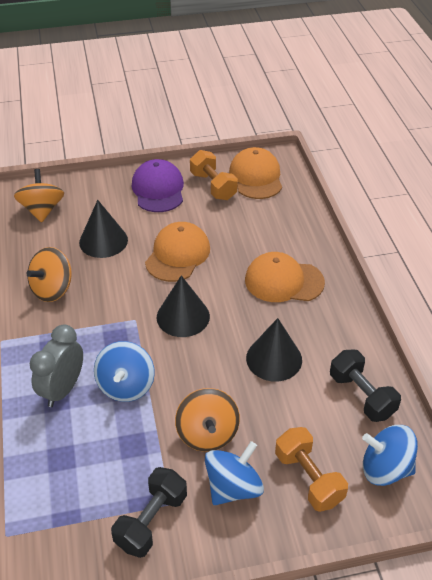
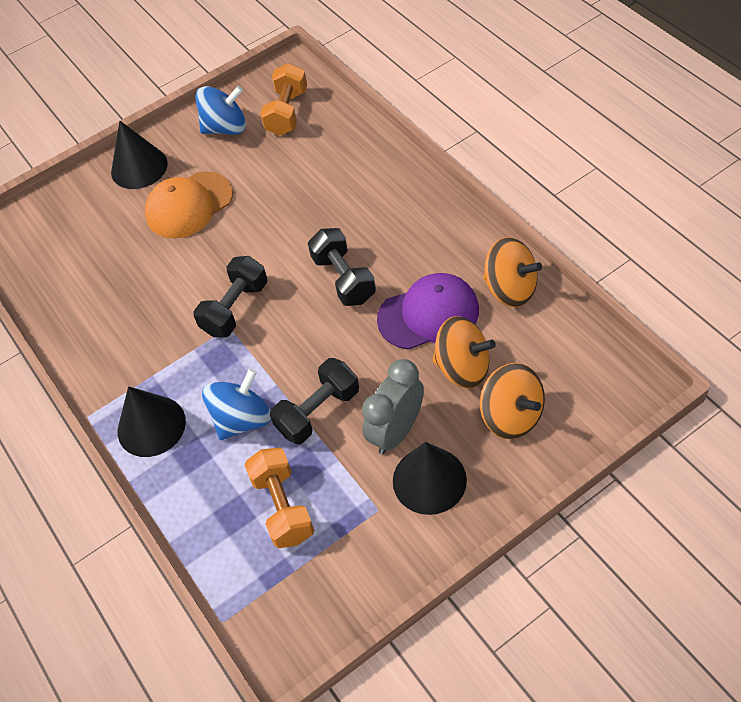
black dumbbell: [111,467,187,558] [330,350,401,422] = 2 -> [193,256,268,337] [270,358,359,444] [308,228,376,306] = 3
blue spinning top: [94,341,155,402] [205,441,264,505] [362,425,418,486] = 3 -> [195,86,246,135] [202,369,271,440] = 2
orange cap: [145,222,210,282] [229,147,282,199] [245,252,325,302] = 3 -> [145,171,233,239] = 1

